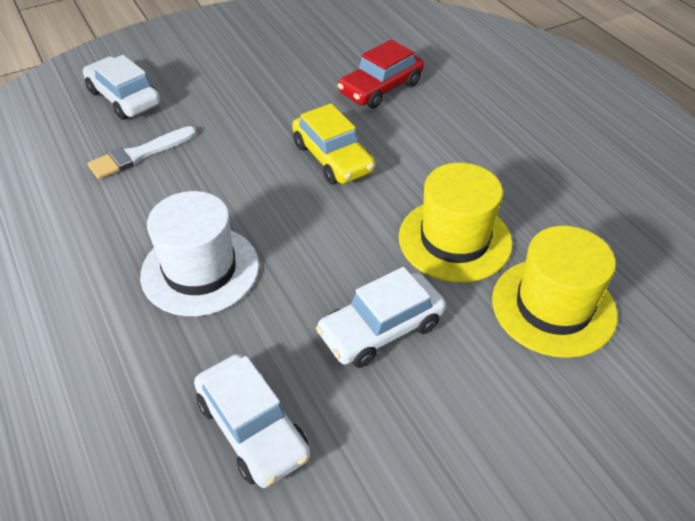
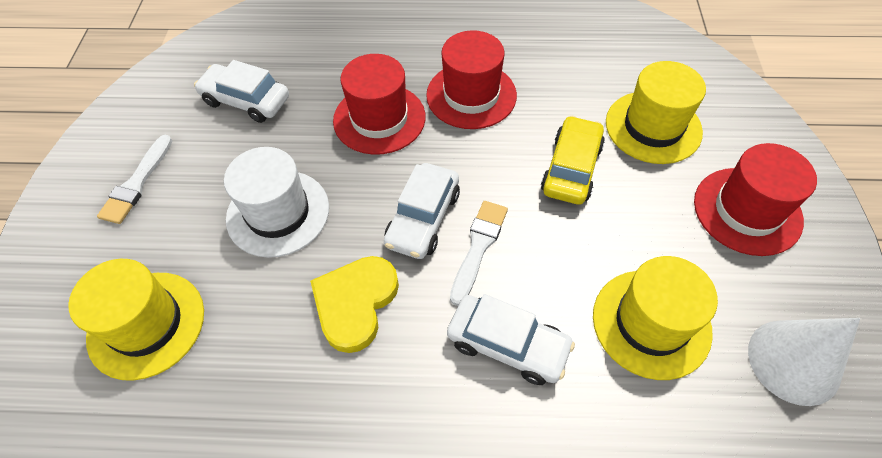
red car: [337,40,424,109] = 1 -> none = 0
red hat: none = 0 -> [333,54,426,155] [426,30,517,129] [694,143,817,256] = 3
white brush: [87,126,197,179] = 1 -> [97,135,172,224] [450,201,508,306] = 2
white cone: none = 0 -> [748,318,860,406] = 1
yellow hat: [399,163,512,283] [492,226,618,358] = 2 -> [69,259,204,381] [593,256,718,380] [606,61,706,164] = 3
yellow heart: none = 0 -> [310,256,399,353] = 1

